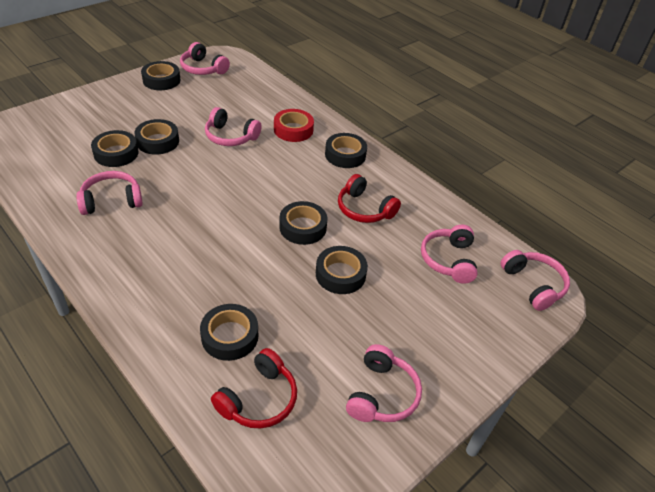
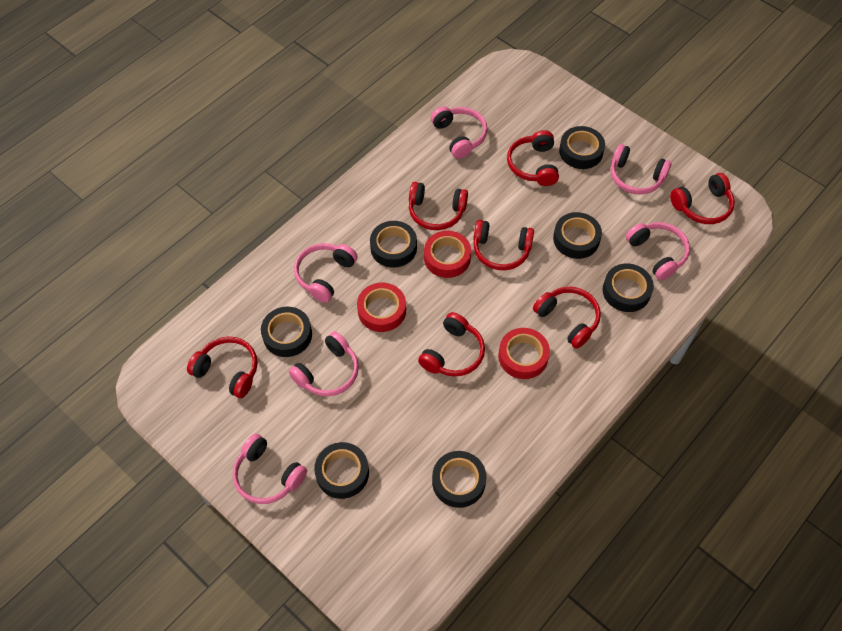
red headphones: [211,348,297,429] [338,174,401,223] = 2 -> [187,337,257,398] [409,182,468,230] [418,312,485,377] [473,220,534,270] [507,130,559,186] [533,287,601,349] [670,173,735,224] = 7
red tape: [274,109,314,142] = 1 -> [357,283,406,332] [424,231,471,278] [498,328,550,379] = 3

